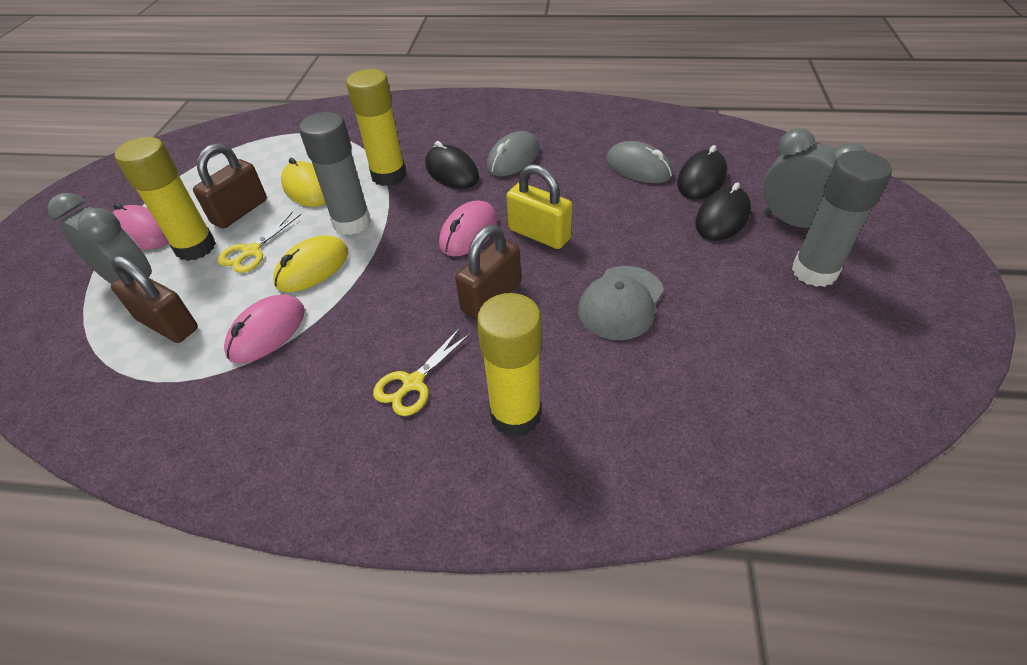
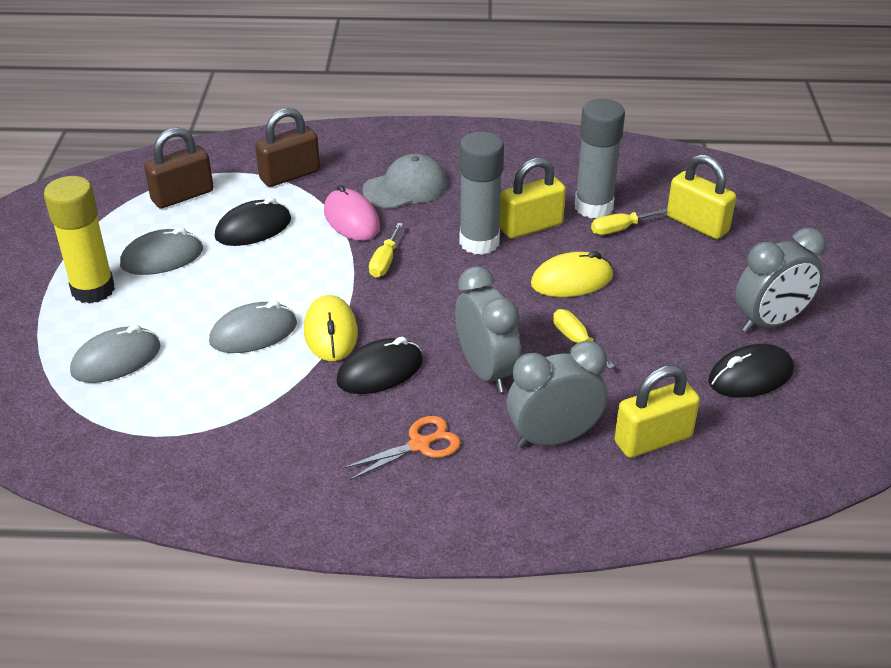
brown padlock: [111,256,198,343] [193,143,267,229] [455,225,521,320] = 3 -> [144,127,214,209] [255,108,320,187] = 2
grey clock: [47,193,152,284] [763,128,867,228] = 2 -> [455,266,521,393] [507,340,608,448] [735,228,826,333] = 3
grey mouse: [487,131,539,176] [606,141,673,183] = 2 -> [70,325,161,383] [120,227,203,275] [209,301,297,353] = 3
orange scissors: none = 0 -> [342,416,461,480] = 1
pink mouse: [113,203,168,250] [224,294,305,363] [439,200,498,257] = 3 -> [324,184,380,241] = 1
yellow glue stick: [115,137,216,261] [346,69,406,186] [477,293,542,437] = 3 -> [44,176,115,304] = 1
yellow padlock: [507,164,572,249] = 1 -> [499,158,566,239] [614,365,700,458] [667,154,736,239] = 3
yellow scissors: [218,212,301,273] [373,328,471,416] = 2 -> none = 0
yellow screwdriver: none = 0 -> [369,223,403,278] [553,309,615,369] [591,209,668,235] = 3

